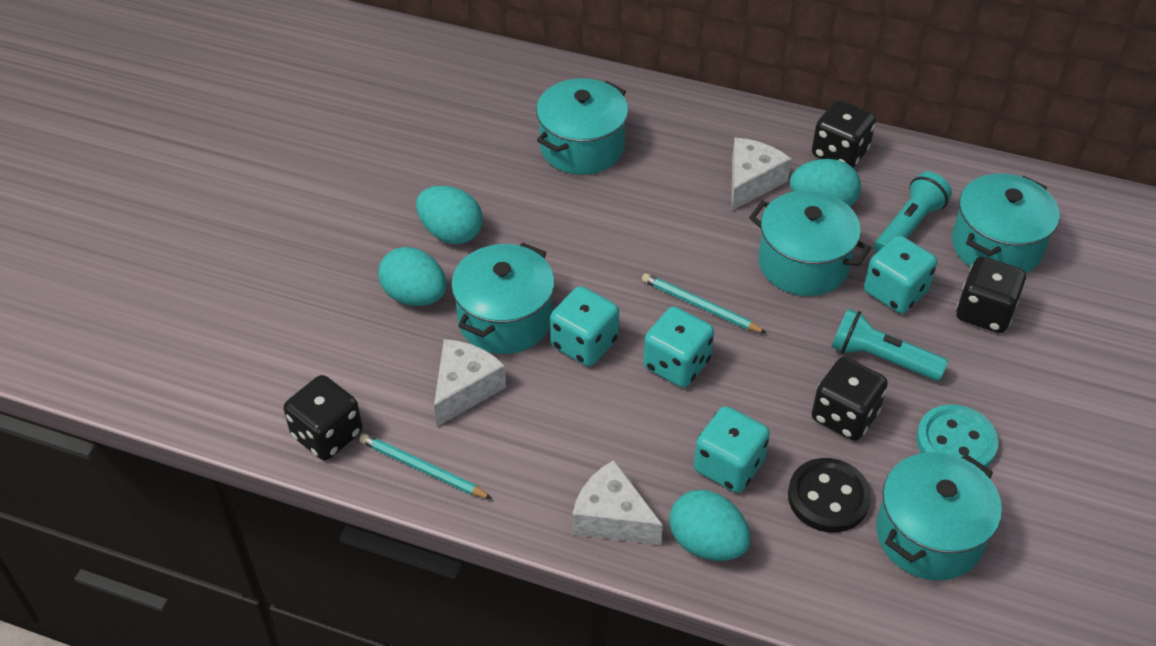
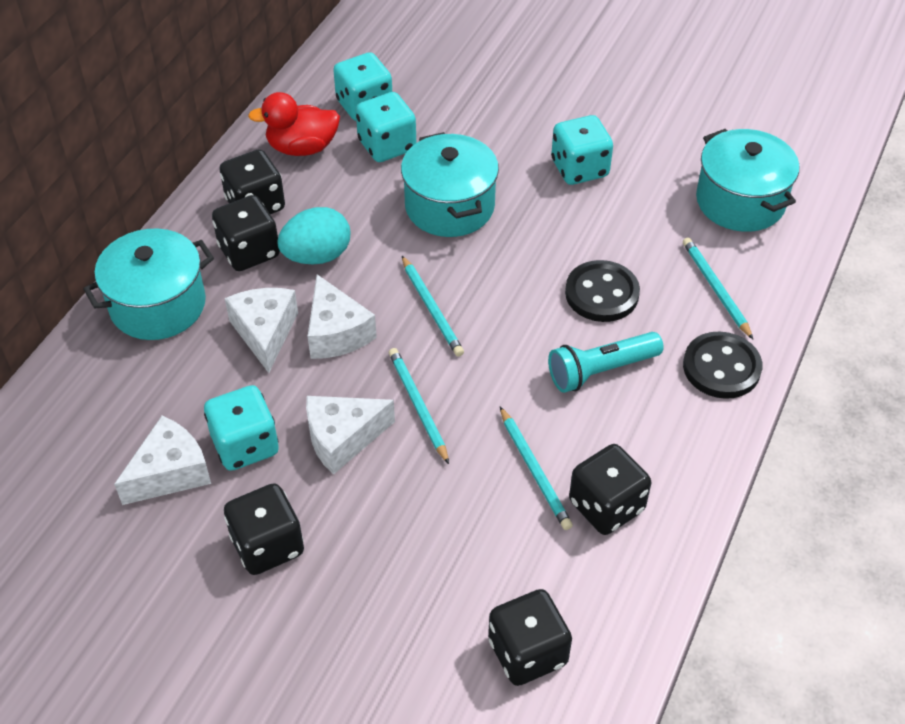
black button: [788,458,871,533] = 1 -> [565,260,640,322] [683,332,762,399] = 2
black dice: [284,375,362,460] [812,100,876,168] [812,357,888,441] [956,256,1026,333] = 4 -> [212,195,280,271] [219,149,285,214] [224,483,304,575] [488,589,572,686] [569,444,651,535] = 5
red duck: none = 0 -> [248,92,340,156] = 1
turquoise button: [916,405,999,467] = 1 -> none = 0
turquoise egg: [378,247,447,306] [416,186,483,244] [669,490,750,561] [790,159,861,207] = 4 -> [277,207,350,265] = 1
turquoise flashlight: [831,308,948,381] [874,172,952,253] = 2 -> [548,332,664,393] = 1
turquoise pencil: [359,434,492,499] [642,273,766,333] = 2 -> [389,348,449,464] [402,256,464,357] [500,407,573,530] [683,237,753,339] = 4
turquoise pot: [451,242,555,354] [536,78,628,175] [749,190,871,296] [876,452,1002,580] [952,174,1060,273] = 5 -> [83,228,214,340] [401,132,499,237] [696,129,799,232] = 3
white cheese: [434,339,506,426] [572,460,663,545] [732,138,791,211] = 3 -> [114,416,211,505] [225,288,298,373] [306,396,395,475] [308,274,377,359] = 4

